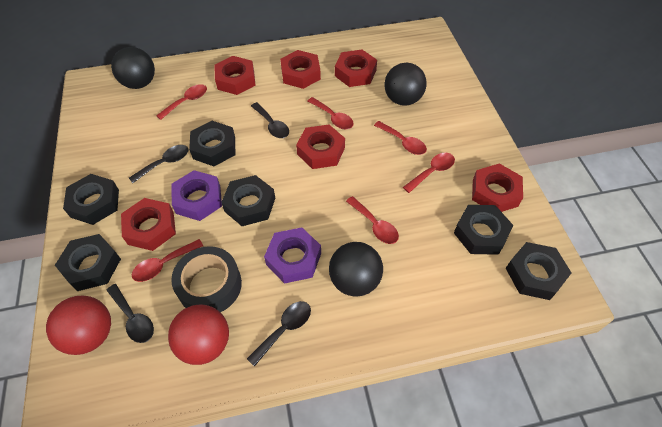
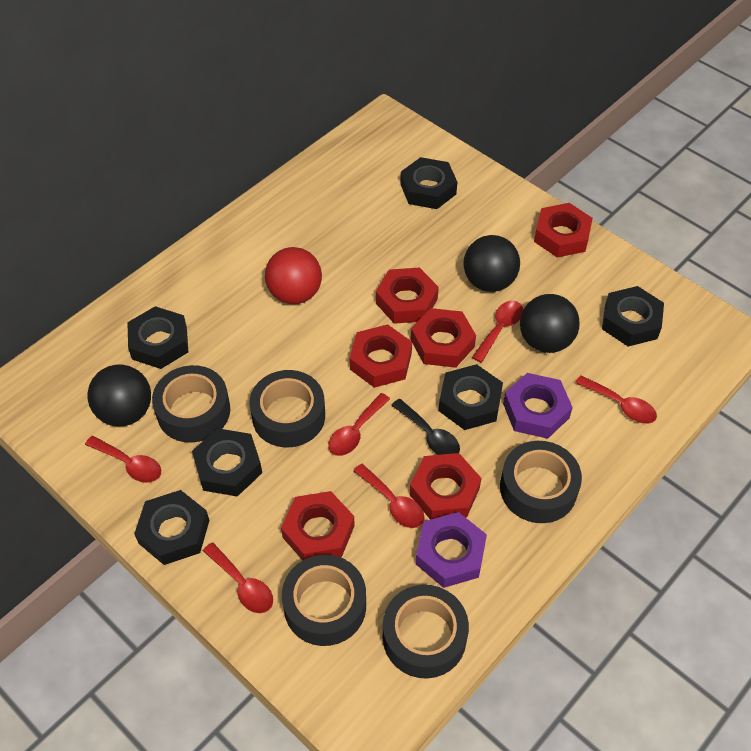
black spoon: [107,284,154,343] [129,145,188,183] [247,301,311,367] [251,102,289,138] = 4 -> [391,399,460,455] = 1
black tape: [171,246,242,312] = 1 -> [152,365,230,443] [249,370,325,447] [282,555,366,646] [383,585,469,678] [500,441,582,523] = 5
red ball: [46,295,111,355] [168,304,229,365] = 2 -> [265,247,322,304] = 1

